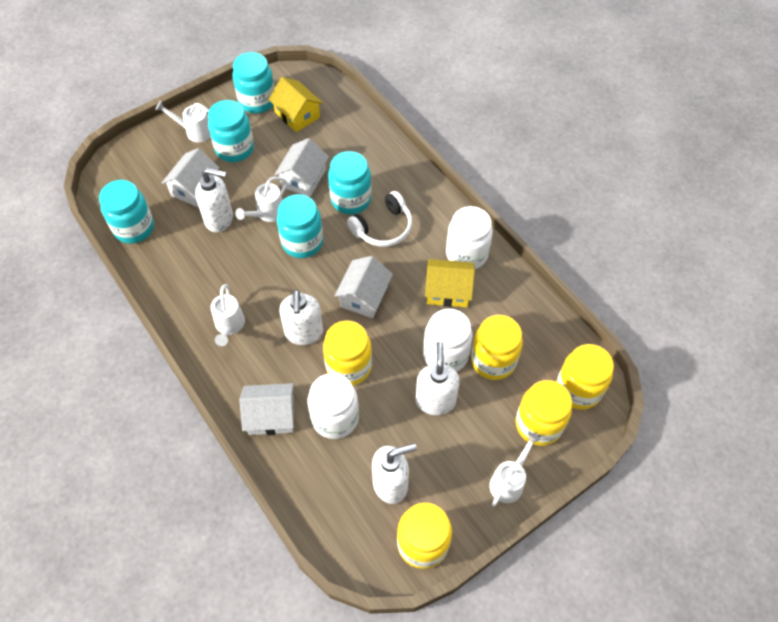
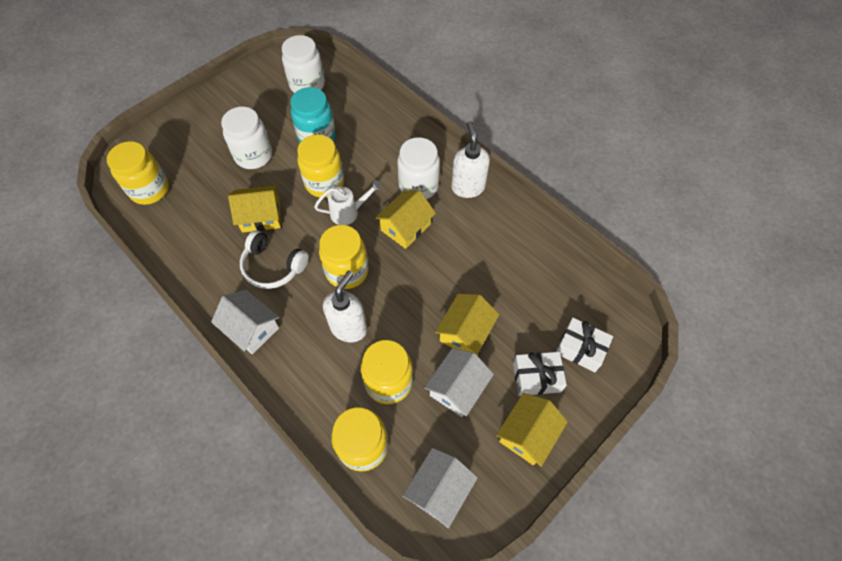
turquoise jar: [99,180,154,244] [208,100,254,162] [232,52,275,113] [277,194,323,258] [328,151,372,214] = 5 -> [290,87,335,142] = 1
white gift: none = 0 -> [513,352,567,396] [556,318,613,372] = 2
white house: [162,148,219,207] [239,383,294,435] [274,138,329,197] [334,256,393,318] = 4 -> [211,290,279,354] [402,448,478,528] [424,348,494,417] = 3
white soap dispenser: [195,168,233,232] [279,290,323,345] [372,443,417,504] [416,341,460,415] = 4 -> [323,270,367,342] [451,121,490,198] = 2
white watering can: [155,101,211,142] [211,284,245,346] [235,177,287,222] [489,432,541,507] = 4 -> [314,180,382,225] = 1
yellow house: [268,77,323,132] [425,259,475,307] = 2 -> [228,185,281,233] [375,190,436,249] [435,294,499,355] [496,393,568,467] = 4

